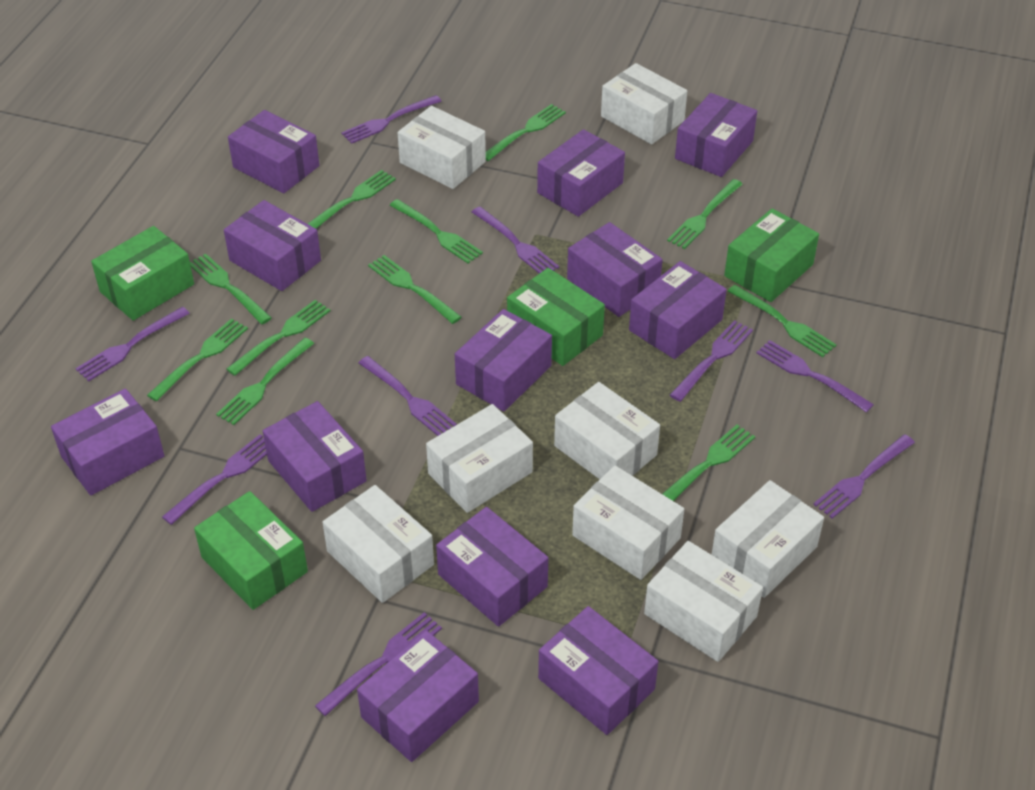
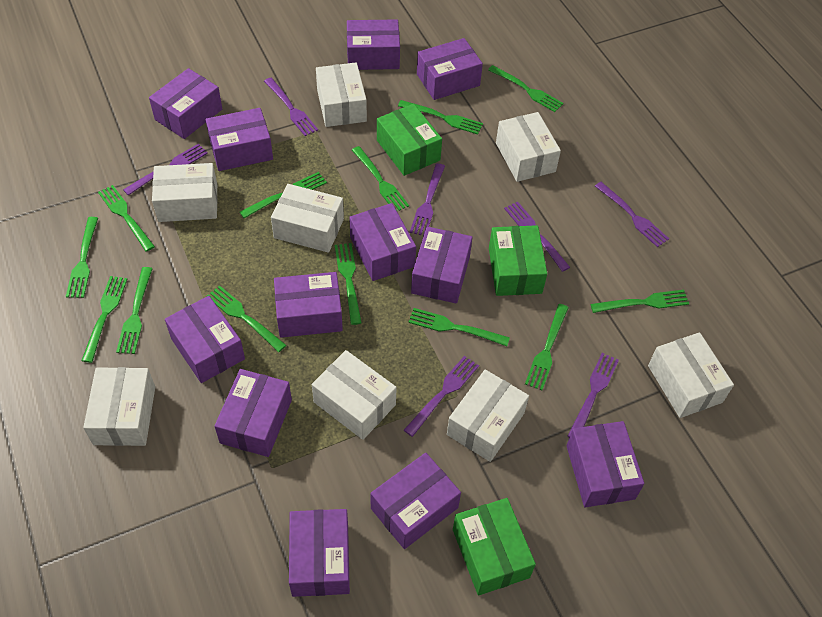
green box: [91,226,194,321] [194,491,308,610] [507,268,605,366] [724,208,819,302] = 4 -> [377,104,442,176] [453,498,536,596] [489,225,547,296] = 3
green fork: [147,318,248,401] [190,253,272,324] [216,338,314,425] [226,300,331,376] [308,170,396,229] [368,255,462,324] [390,199,483,263] [486,104,566,161] [663,424,755,501] [667,179,743,249] [728,285,836,357] = 11 -> [66,217,98,298] [81,276,127,363] [98,185,155,252] [116,267,153,354] [206,285,286,352] [240,172,327,218] [335,243,362,325] [352,146,409,211] [398,100,483,135] [408,308,510,346] [488,65,563,112] [525,304,569,390] [591,290,689,313] = 13
purple fork: [75,307,190,381] [162,434,267,525] [315,612,442,716] [341,95,441,144] [359,356,457,436] [472,207,559,274] [670,320,753,402] [757,340,874,413] [813,434,915,519] = 9 -> [123,144,208,196] [264,78,318,136] [404,356,479,437] [410,163,445,236] [504,202,570,272] [568,353,619,437] [595,182,669,247] = 7

